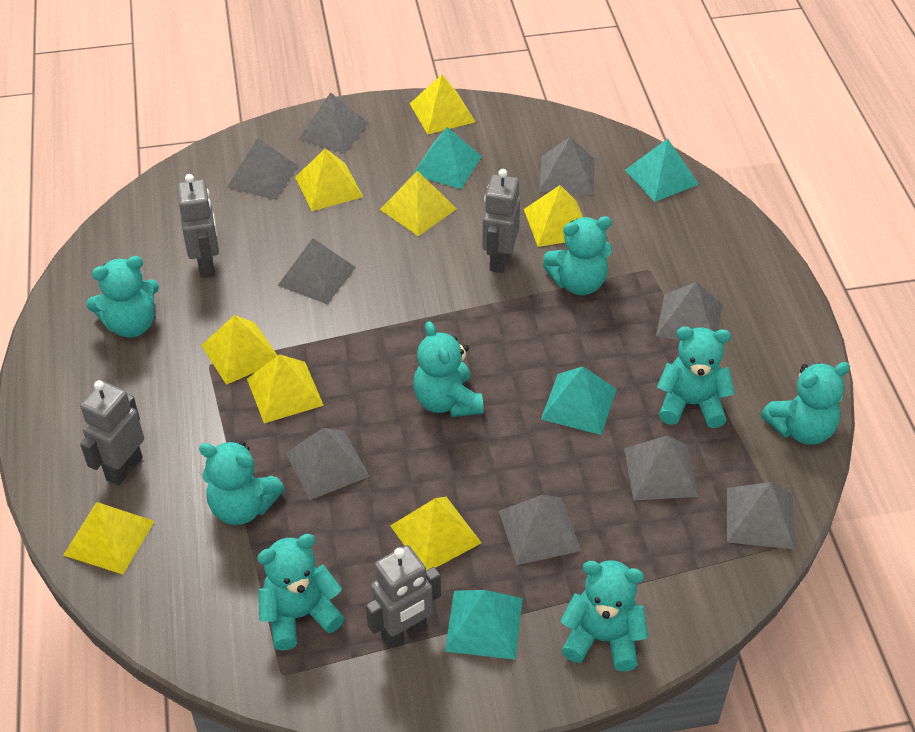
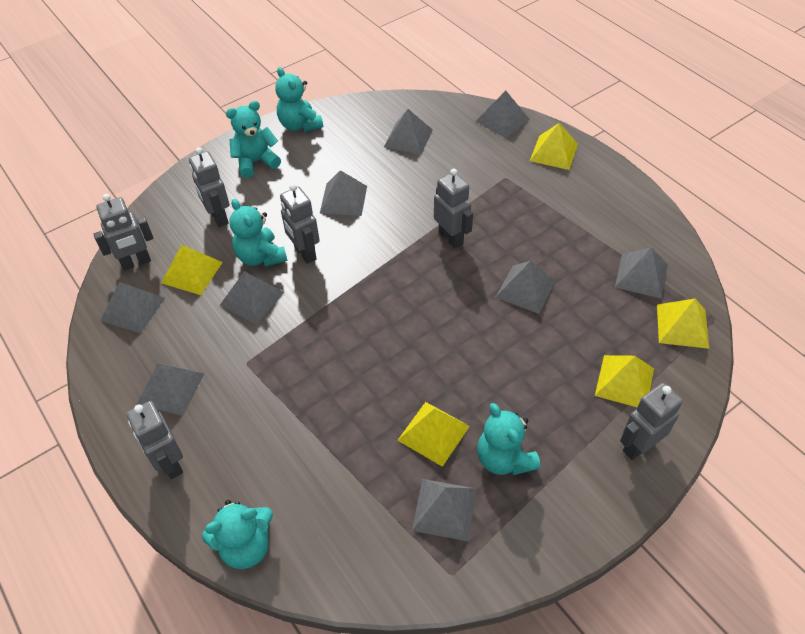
grey robot: [80,380,144,486] [177,174,219,278] [366,545,441,648] [482,169,520,273] = 4 -> [94,194,154,271] [126,401,183,479] [189,147,230,227] [280,184,320,264] [434,169,473,249] [620,383,683,460] = 6
turquoise pyramid: [413,127,482,189] [445,590,523,660] [541,367,617,435] [625,139,699,202] = 4 -> none = 0
turquoise teddy bear: [86,256,159,337] [199,441,285,525] [257,534,344,651] [413,321,484,417] [543,216,612,295] [560,560,648,671] [657,326,735,428] [761,362,850,445] = 8 -> [202,500,273,569] [226,101,281,178] [230,199,287,267] [275,67,323,132] [477,403,541,476] = 5
yellow pyramid: [63,502,155,574] [201,315,278,385] [247,354,324,423] [295,148,363,211] [380,171,457,236] [390,497,481,571] [410,75,475,135] [524,185,583,247] = 8 -> [161,245,223,295] [397,402,470,467] [530,123,578,170] [595,355,654,407] [657,299,709,349] = 5

